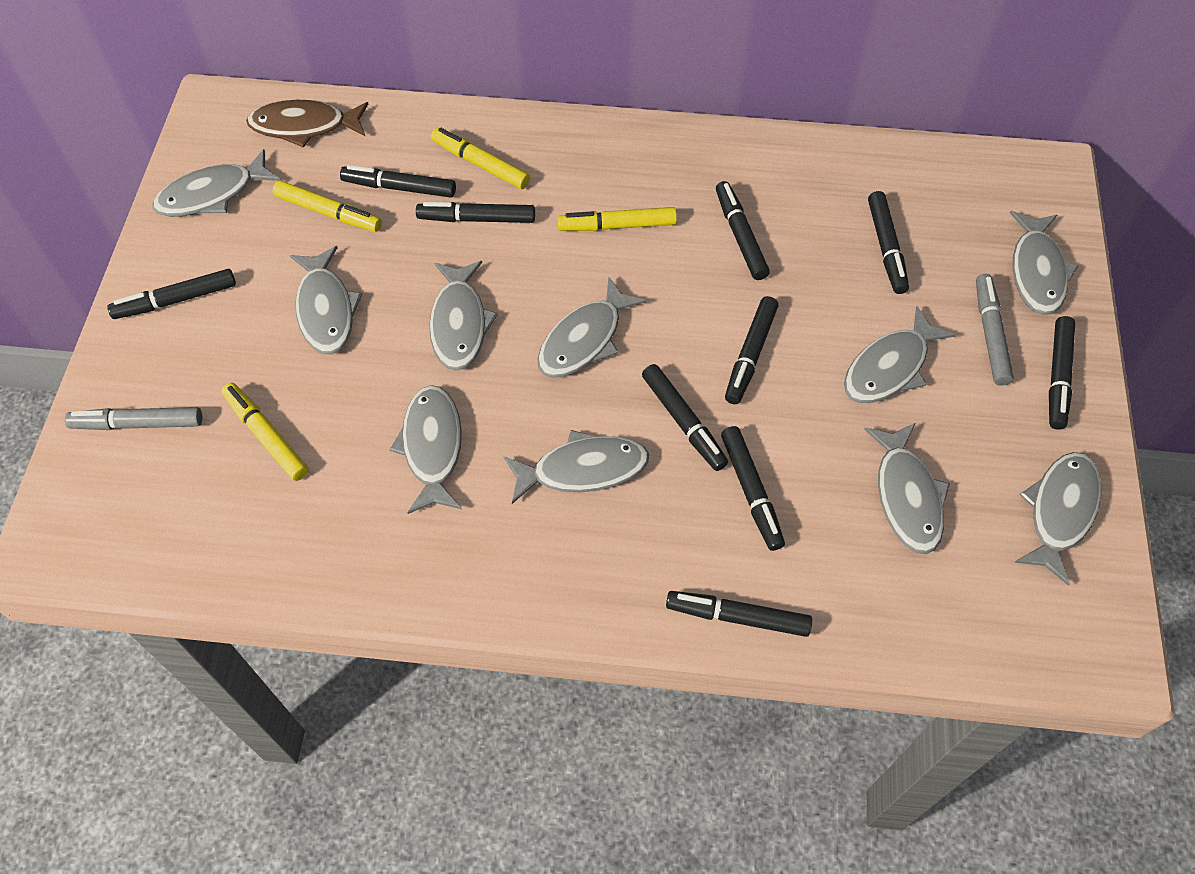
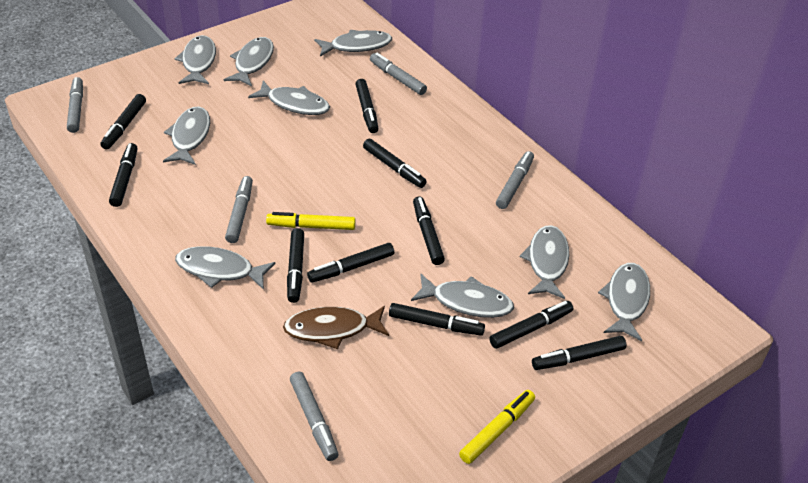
grey fish: [153,149,281,217] [290,246,362,354] [390,385,462,514] [429,261,498,371] [503,430,649,504] [538,276,647,378] [844,306,956,403] [864,423,950,554] [1010,211,1078,315] [1015,452,1101,586] = 10 -> [163,106,210,165] [174,35,216,84] [175,246,276,290] [224,37,274,86] [248,81,330,115] [314,30,392,57] [411,274,514,318] [520,225,569,299] [598,263,650,341] = 9
grey marker: [65,407,202,430] [976,274,1014,386] = 2 -> [67,77,83,133] [225,176,253,243] [290,372,338,461] [370,53,427,95] [496,151,534,209] = 5
yellow marker: [222,383,309,481] [273,181,382,232] [431,128,530,189] [557,207,677,231] = 4 -> [266,212,355,230] [459,390,535,464] = 2

